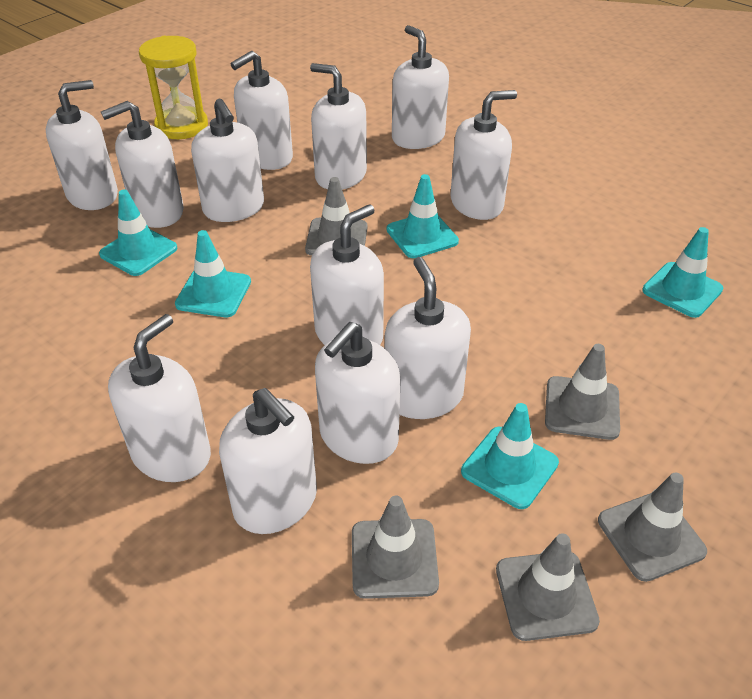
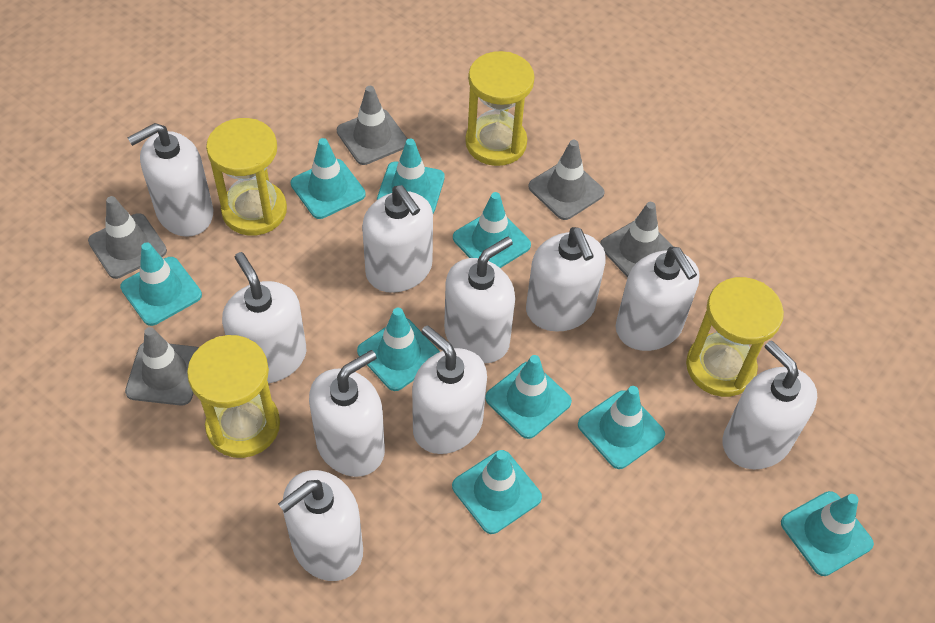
turquoise traffic cone: [99,190,177,276] [175,230,251,317] [387,174,459,258] [461,403,559,509] [642,227,723,318] = 5 -> [120,242,202,326] [291,138,366,219] [357,308,440,391] [377,139,445,213] [452,450,542,534] [453,192,531,268] [485,355,572,439] [578,386,665,469] [781,491,874,576] = 9
white soap dispenser: [46,80,118,210] [101,101,184,228] [108,314,211,482] [191,99,264,222] [219,388,317,534] [231,51,293,170] [310,63,367,189] [310,204,384,345] [315,322,401,464] [385,257,471,419] [392,25,449,149] [451,90,517,220] = 12 -> [128,123,213,237] [222,252,306,383] [278,470,363,581] [309,350,385,477] [362,185,433,293] [412,325,487,454] [444,237,515,363] [526,227,606,332] [616,247,699,351] [723,340,817,469] = 10
yellow hourglass: [139,36,208,139] = 1 -> [187,335,280,458] [206,118,287,236] [465,51,535,166] [686,277,784,397] = 4

